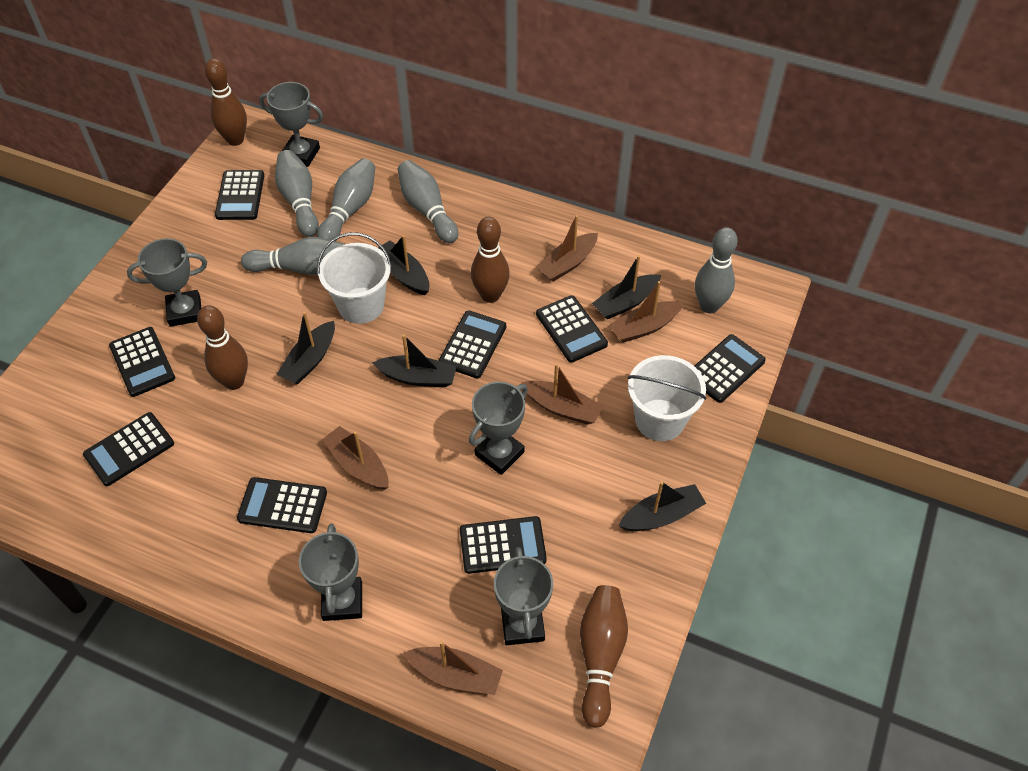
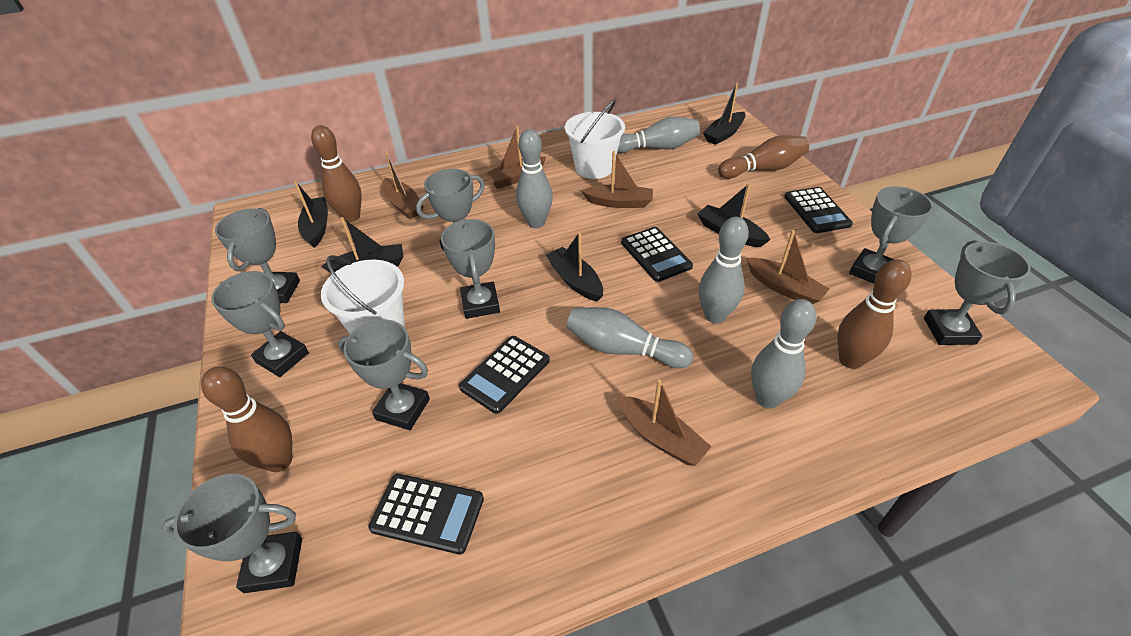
black calculator: [83,412,174,486] [109,327,175,397] [215,170,265,220] [237,477,327,533] [439,310,506,378] [460,516,547,574] [536,295,608,363] [695,334,766,403] = 8 -> [368,474,484,555] [459,336,550,414] [621,227,693,282] [784,187,853,233] = 4
grey trophy: [127,238,207,327] [259,82,323,167] [299,523,362,621] [469,382,528,475] [494,547,553,645] = 5 -> [161,474,302,593] [211,271,309,377] [215,208,300,303] [338,320,430,430] [416,169,485,250] [441,219,500,319] [849,186,933,284] [924,240,1031,345] = 8

